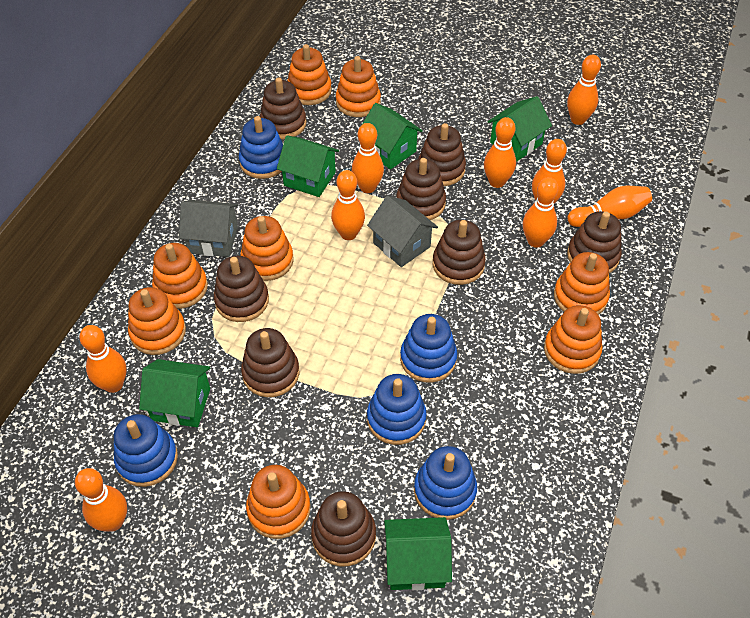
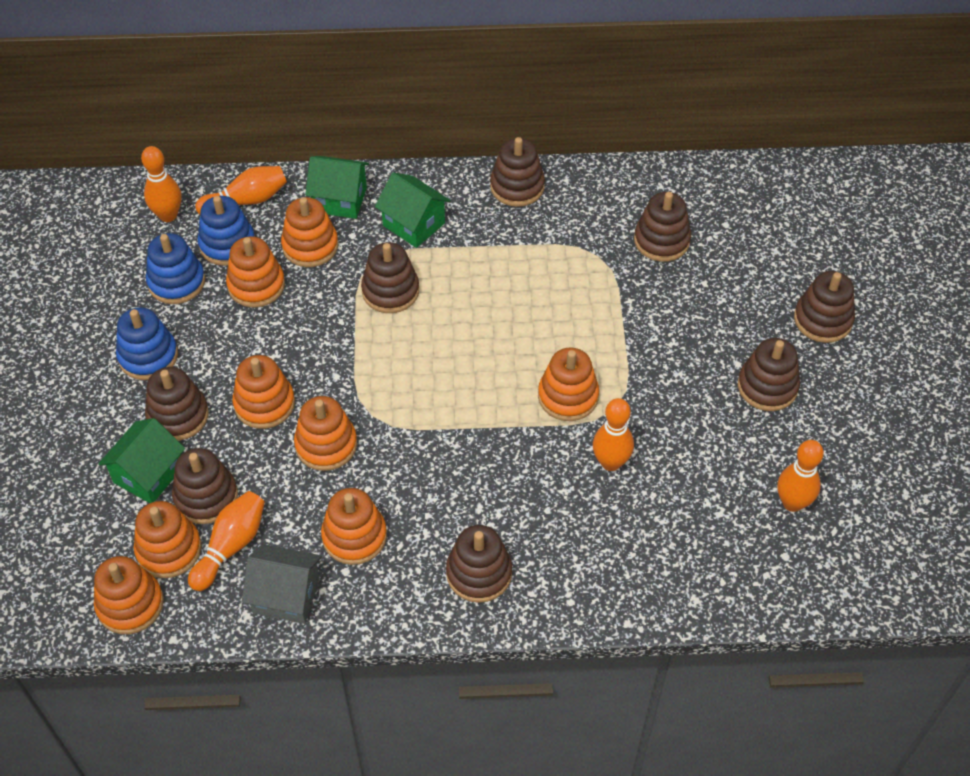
blue stacking toy: [114,414,178,487] [239,116,283,179] [367,374,427,445] [400,314,457,383] [414,446,477,520] = 5 -> [116,307,178,380] [146,233,205,304] [197,196,255,266] = 3
green house: [139,359,210,427] [277,136,339,197] [362,103,423,170] [384,517,452,590] [487,96,552,162] = 5 -> [98,418,185,503] [305,156,369,219] [375,172,451,248] = 3
grey house: [179,200,238,257] [367,196,438,267] = 2 -> [242,544,322,624] = 1
orange bowling pin: [75,468,127,531] [79,325,127,393] [331,170,365,240] [352,123,384,193] [484,117,516,188] [523,177,558,248] [532,139,567,203] [567,55,601,125] [567,186,652,227] = 9 -> [141,146,182,222] [188,491,265,591] [195,166,287,214] [593,398,634,471] [777,440,824,512] = 5

